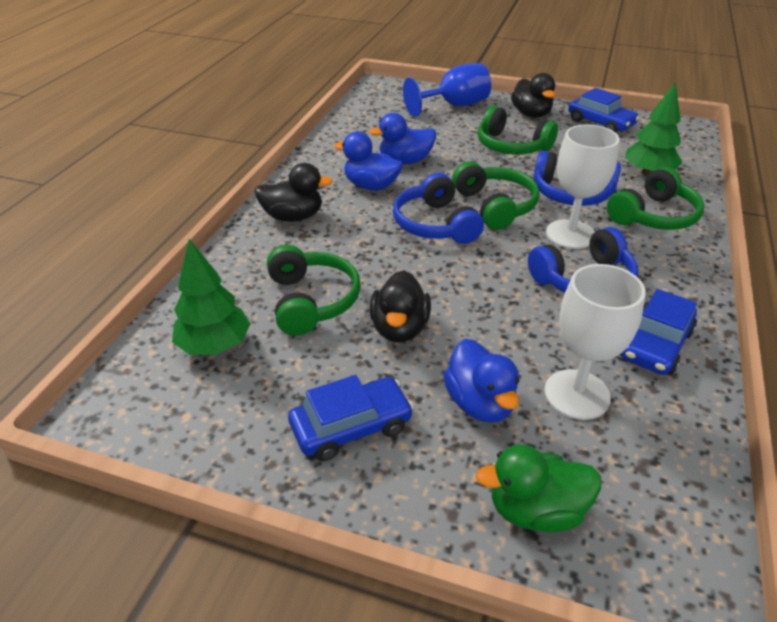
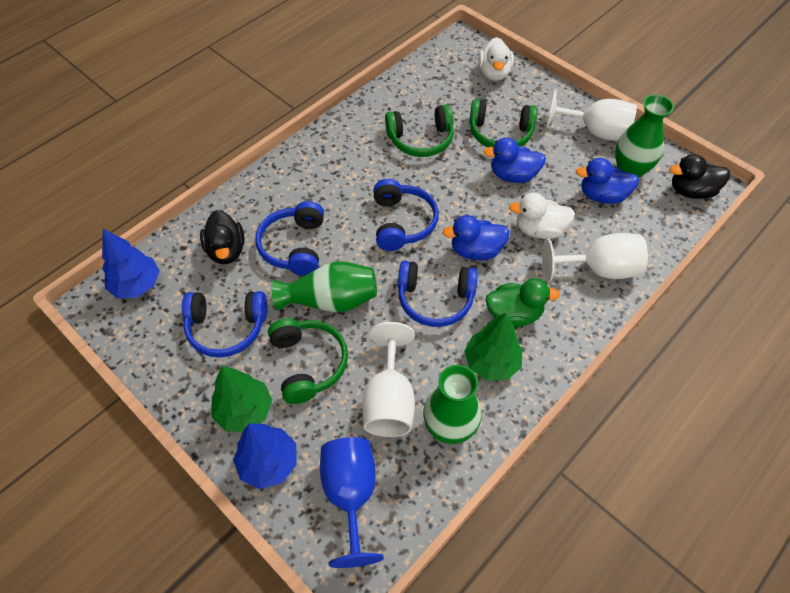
black duck: [255,163,333,222] [370,270,431,343] [511,73,556,118] = 3 -> [200,210,245,264] [670,154,730,199] = 2
blue car: [288,375,414,461] [568,88,640,133] [620,289,697,375] = 3 -> none = 0
blue headphones: [393,173,484,244] [528,227,638,293] [534,151,621,206] = 3 -> [182,291,267,358] [256,201,324,276] [373,179,439,251] [398,261,478,327] = 4
blue tree: none = 0 -> [102,229,160,298] [233,423,297,489] = 2
green headphones: [267,245,361,336] [452,161,540,230] [478,106,558,155] [607,167,704,230] = 4 -> [268,318,348,404] [385,104,454,157] [469,99,538,147] = 3
green vase: none = 0 -> [271,261,377,312] [423,365,482,444] [615,94,674,178] = 3
white duck: none = 0 -> [478,37,514,81] [509,193,575,239] = 2
white goblet: [544,264,646,420] [546,125,620,249] = 2 -> [362,322,415,437] [542,233,648,281] [546,90,637,141] = 3

